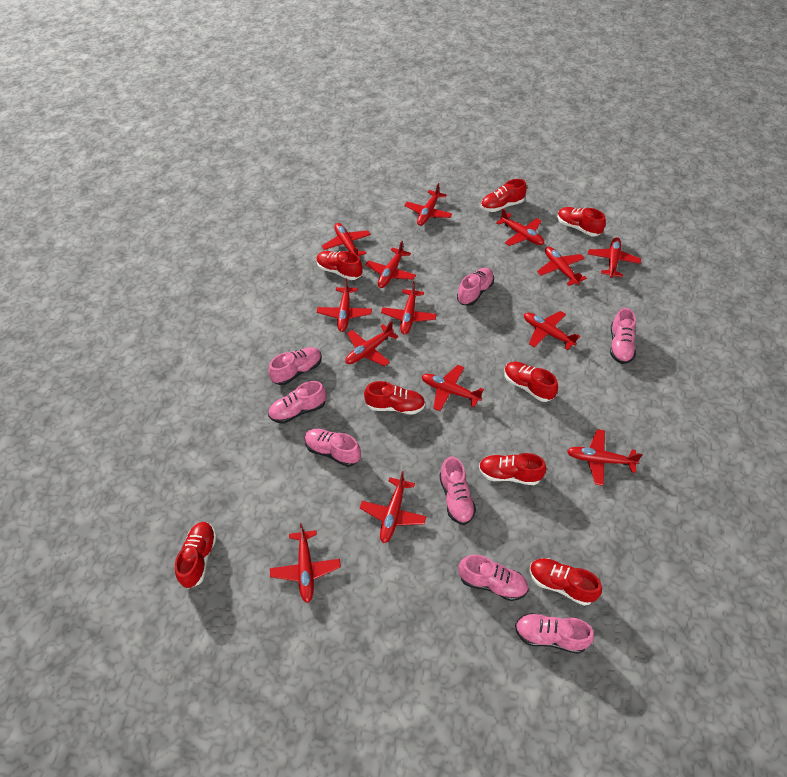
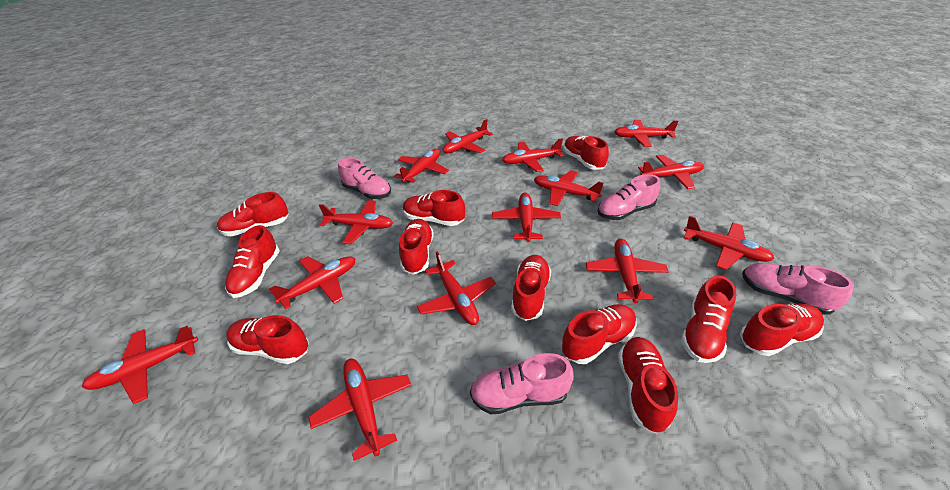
pink shoe: [268,347,322,385] [268,381,326,424] [305,429,361,467] [439,457,476,525] [457,268,494,306] [459,555,529,601] [515,613,594,654] [610,308,636,364] = 8 -> [338,158,391,199] [470,353,574,414] [597,174,660,220] [742,263,854,315] = 4
red shoe: [175,522,217,589] [317,251,363,280] [364,381,425,415] [479,453,546,485] [481,179,527,212] [504,362,558,402] [530,558,602,606] [557,207,606,236] = 8 -> [217,192,289,236] [225,225,280,298] [226,315,309,364] [399,219,434,274] [403,190,465,226] [511,255,551,321] [561,304,637,364] [563,136,609,170] [618,337,678,434] [681,275,736,363] [740,303,824,356] = 11

